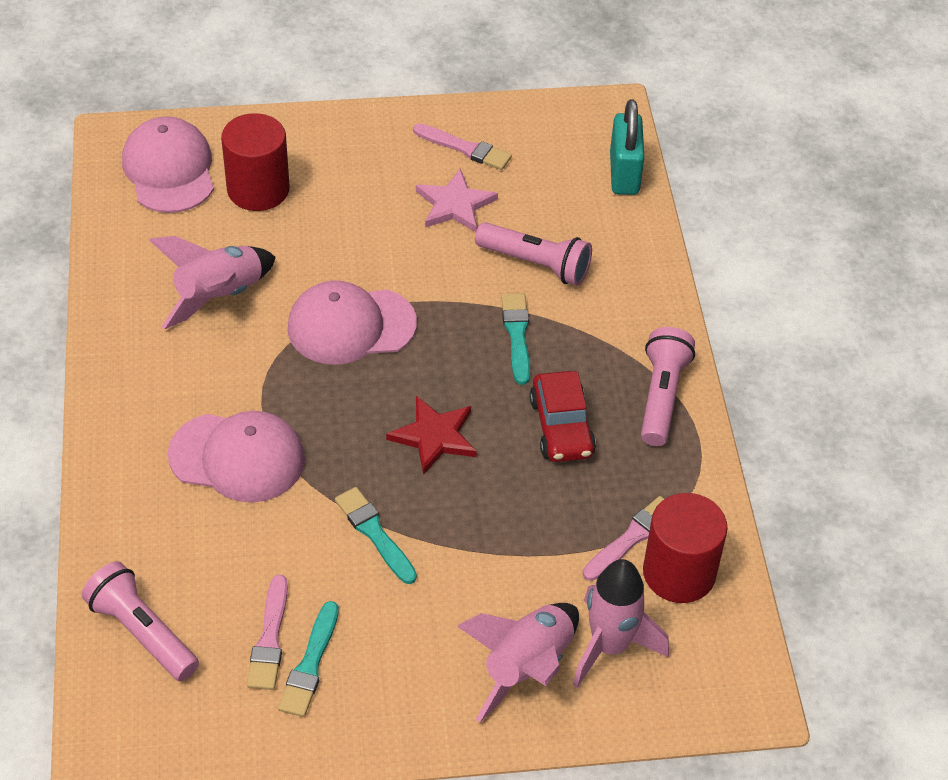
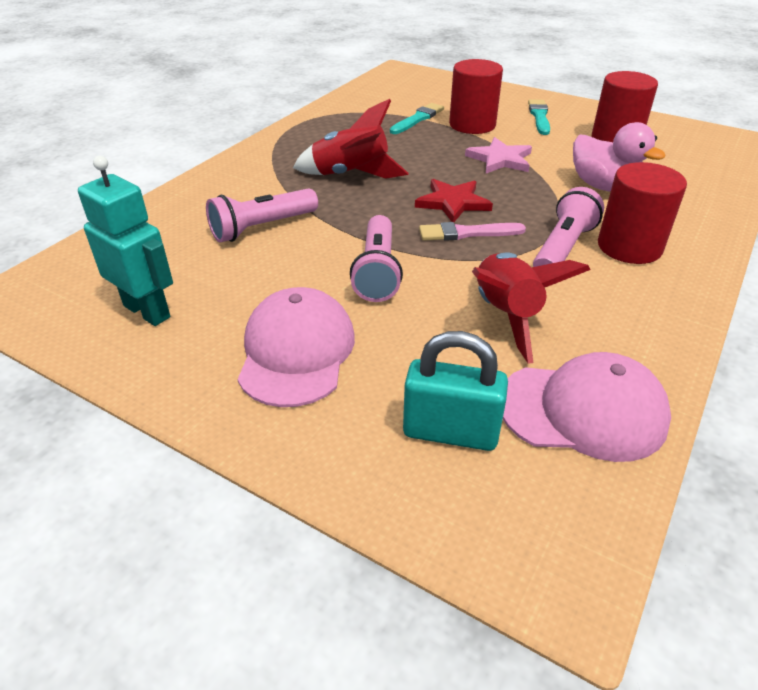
pink brush: [247,575,288,690] [413,124,512,170] [583,496,664,581] = 3 -> [419,222,526,241] = 1
pink cap: [122,116,214,213] [168,411,305,503] [287,281,417,364] = 3 -> [237,287,355,407] [503,352,671,462] = 2
pink duck: none = 0 -> [573,122,666,192] = 1
pink rocket: [149,236,276,329] [457,603,579,722] [573,559,669,688] = 3 -> none = 0
red car: [530,371,596,462] = 1 -> none = 0
red cylinder: [221,113,290,211] [643,493,728,603] = 2 -> [449,59,503,134] [592,71,658,142] [598,162,687,264] = 3
red rocket: none = 0 -> [293,99,409,179] [472,253,591,364] = 2
turquoise brush: [278,601,339,717] [335,487,417,584] [501,293,530,385] = 3 -> [390,103,444,134] [528,99,550,135] = 2
turquoise robot: none = 0 -> [78,156,173,326] = 1

